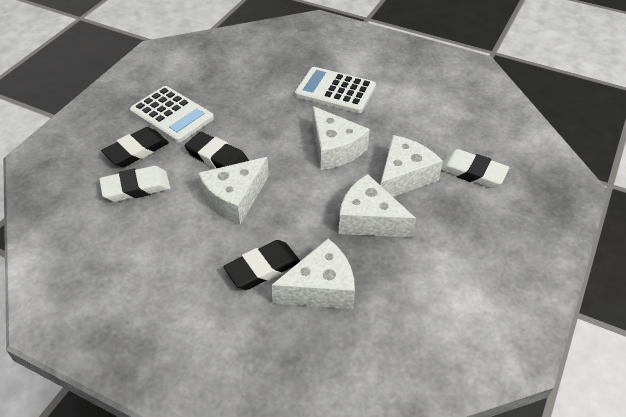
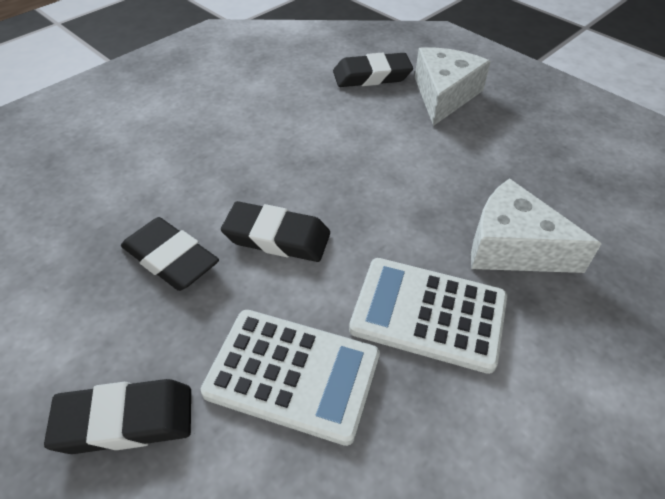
black eraser: [101,127,169,167] [185,132,249,169] [223,240,300,290] = 3 -> [44,379,191,454] [121,217,219,291] [221,201,330,262] [333,53,413,87] = 4
white cheese: [198,157,269,225] [271,239,355,309] [313,106,370,170] [339,174,416,237] [380,135,443,197] = 5 -> [415,47,491,126] [471,178,601,273] = 2
white eraser: [99,166,170,202] [441,149,509,188] = 2 -> none = 0

